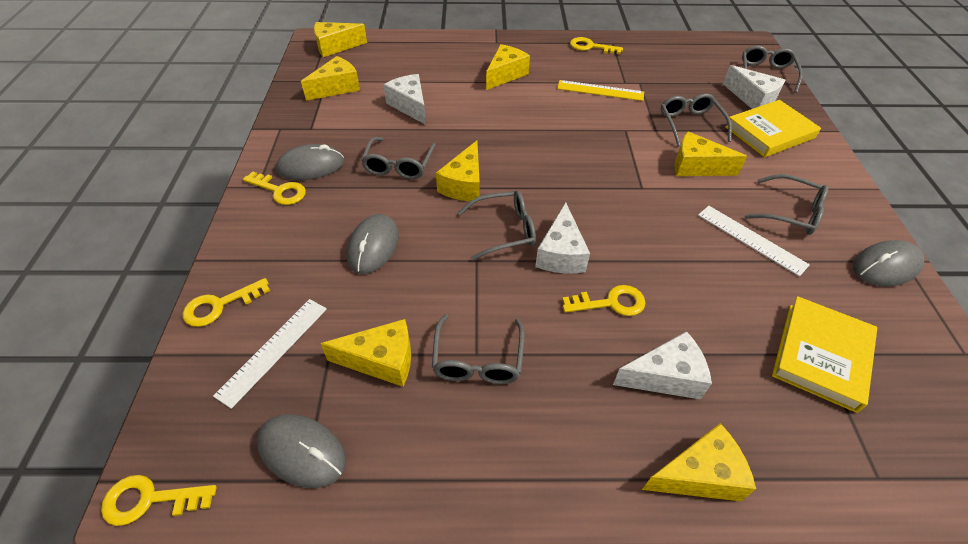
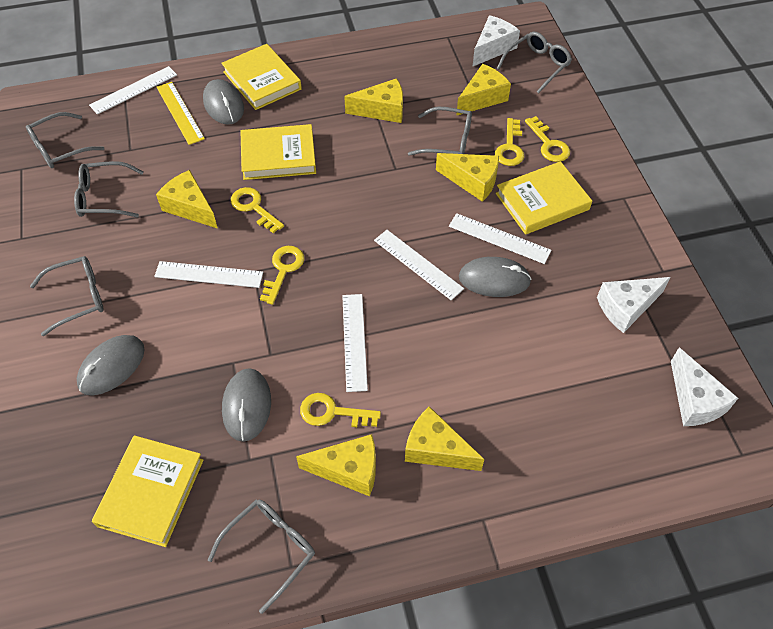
white cheese: [383,74,426,125] [535,202,590,273] [613,331,712,400] [723,65,785,109] = 4 -> [472,15,520,67] [597,277,670,333] [671,348,738,426] = 3
white ruler: [213,299,327,409] [698,206,810,276] = 2 -> [89,66,177,114] [154,261,263,288] [342,294,368,392] [374,230,464,300] [449,213,552,264] = 5
yellow book: [725,100,821,157] [772,296,877,413] = 2 -> [92,435,204,547] [221,44,302,110] [241,124,316,180] [496,161,592,235] = 4
yellow cheese: [301,56,360,101] [314,22,367,57] [320,319,411,387] [436,141,480,202] [486,44,530,90] [642,423,756,501] [675,131,747,176] = 7 -> [156,170,218,229] [296,434,376,497] [344,78,403,123] [405,406,484,471] [436,153,499,202] [456,64,511,116] = 6

